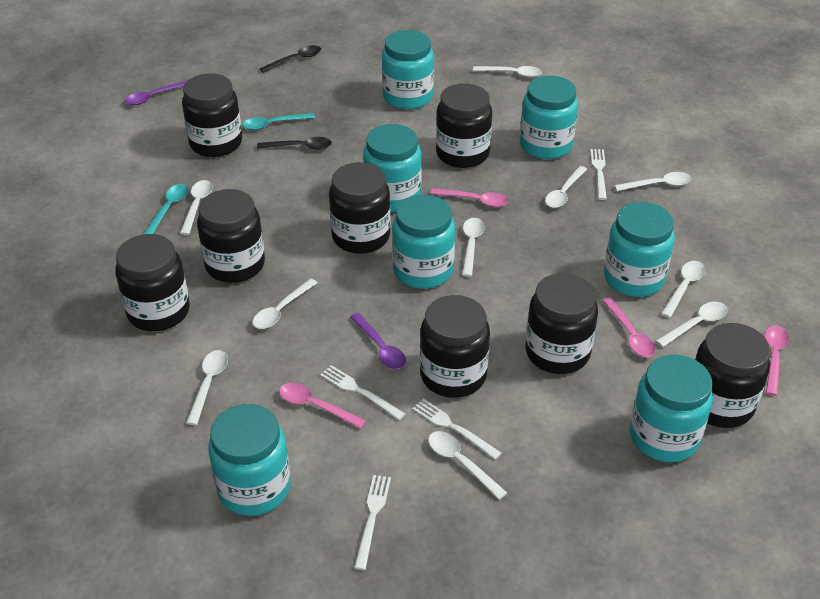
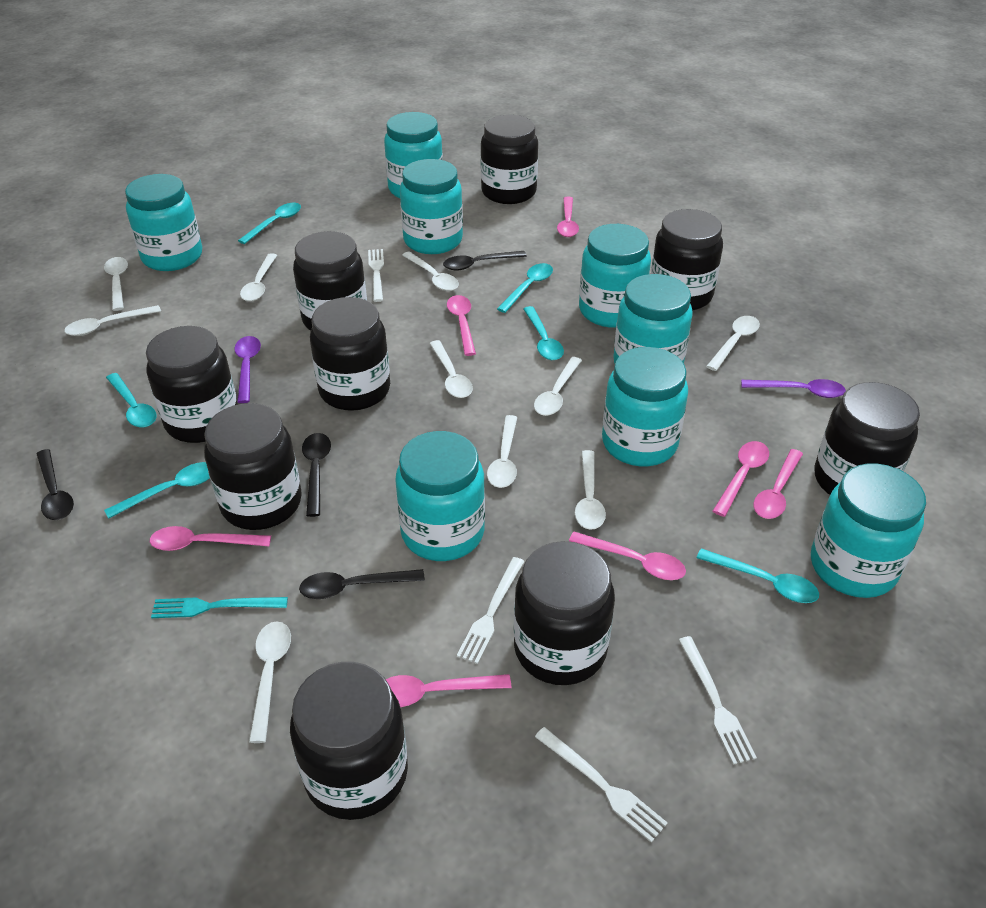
black jar: [115,234,190,331] [182,73,242,157] [197,189,265,283] [329,162,391,254] [420,295,490,398] [436,83,492,168] [525,273,598,374] [695,323,770,428] = 8 -> [146,326,238,443] [204,403,302,530] [290,662,408,820] [293,231,367,331] [310,297,390,411] [481,115,538,204] [514,541,615,685] [651,209,723,310] [814,382,920,495] = 9
black spoon: [257,137,332,150] [260,45,321,73] = 2 -> [37,449,74,520] [299,569,425,599] [302,433,331,517] [443,251,527,271] = 4
pink spoon: [279,383,366,429] [430,188,509,207] [602,297,656,357] [764,325,789,396] = 4 -> [150,526,271,551] [386,674,511,707] [447,295,476,356] [557,197,579,237] [569,532,686,580] [713,441,769,517] [754,449,803,519] = 7
turquoise fork: none = 0 -> [151,597,288,618] = 1
turquoise jar: [208,404,291,516] [363,124,422,212] [382,30,434,110] [392,195,455,289] [520,75,578,159] [604,202,674,297] [630,355,713,462] = 7 -> [125,174,202,271] [384,112,443,198] [395,431,485,561] [400,159,463,254] [579,224,651,328] [602,347,688,466] [613,274,693,364] [811,464,926,598] = 8
turquoise spoon: [143,184,189,235] [242,113,315,130] = 2 -> [104,462,210,519] [106,373,157,428] [238,203,301,244] [497,263,553,313] [524,306,564,360] [697,548,819,603] = 6

